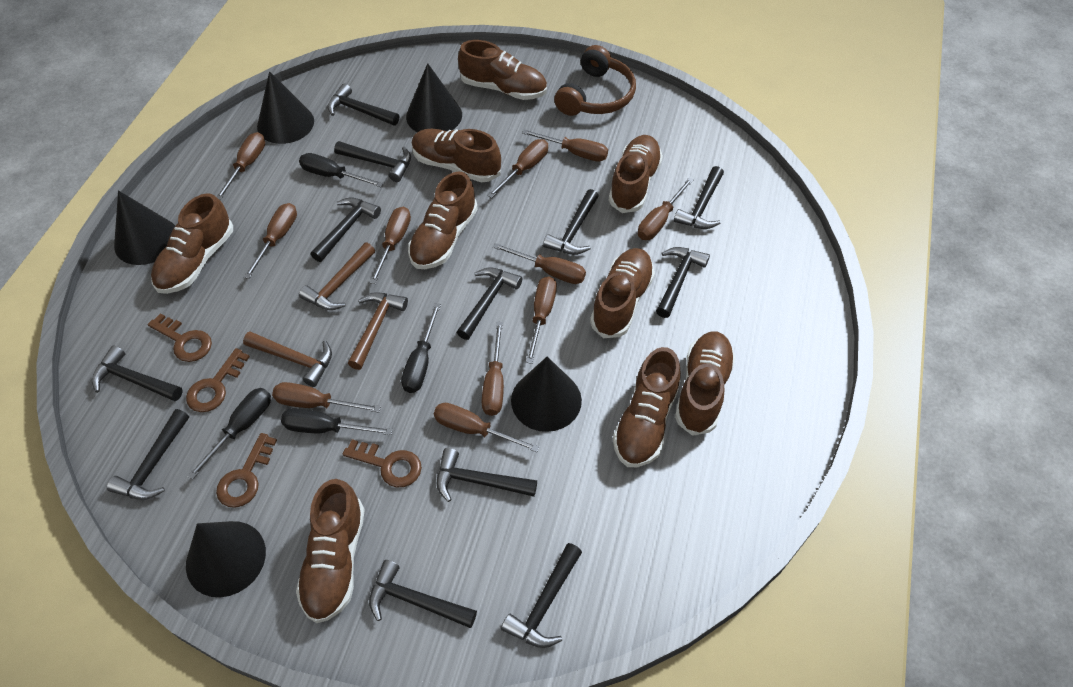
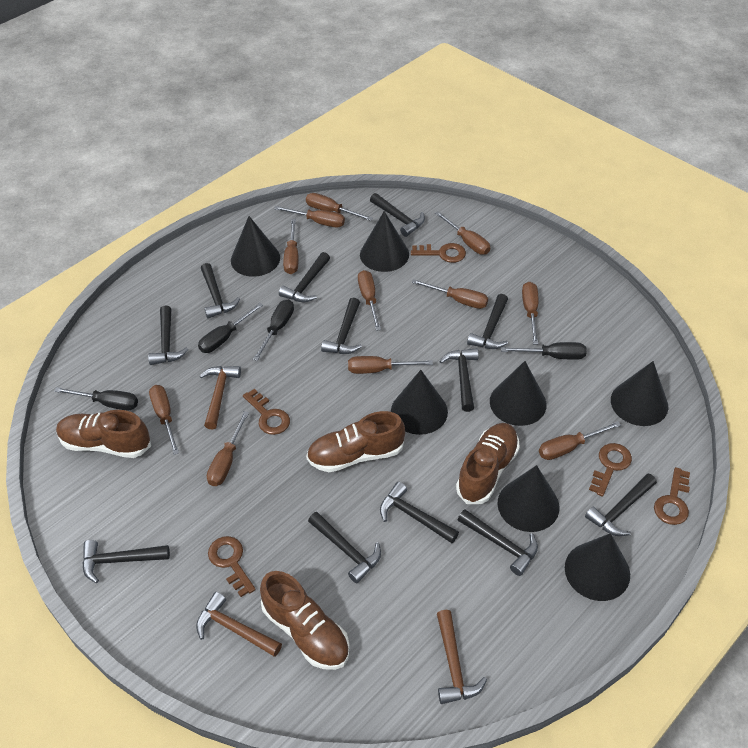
black cone: [114,190,175,265] [186,521,266,597] [257,71,314,144] [406,63,462,132] [511,357,582,432] = 5 -> [231,216,280,277] [360,211,409,272] [391,370,448,435] [490,361,547,426] [497,465,559,532] [565,533,630,601] [611,361,668,426] = 7
brown headphones: [554,45,636,116] = 1 -> none = 0
brown key: [148,313,212,362] [186,348,250,412] [216,433,277,508] [343,439,422,487] = 4 -> [208,536,256,597] [243,389,290,435] [411,243,466,263] [589,443,632,497] [654,467,690,525] = 5
brown shoe: [151,193,233,294] [296,479,365,623] [408,171,478,269] [412,129,501,182] [458,40,547,100] [590,248,655,338] [609,135,663,213] [613,347,681,467] [675,331,736,436] = 9 -> [56,410,151,458] [260,571,350,670] [306,411,405,472] [456,423,520,504] = 4

